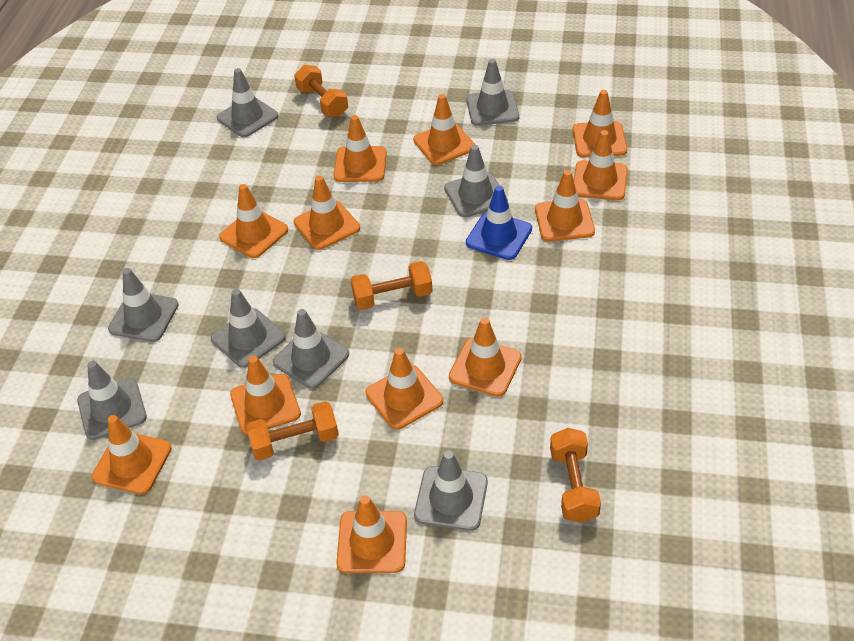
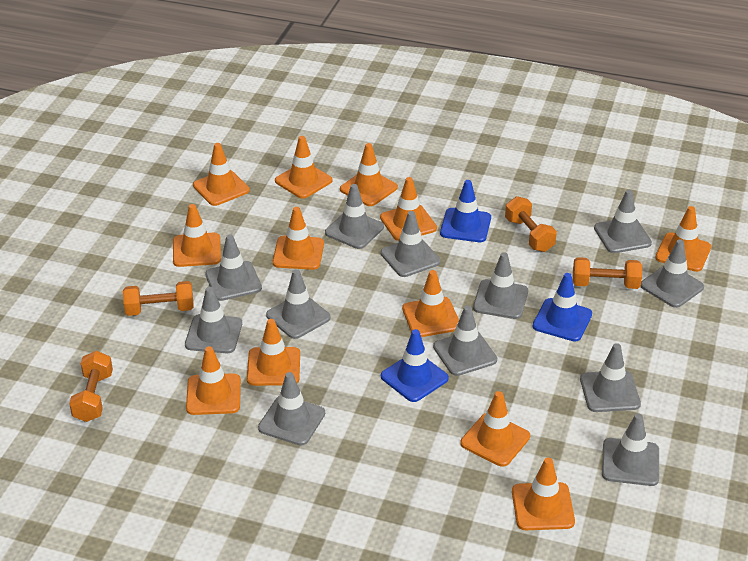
blue traffic cone: [466,186,532,260] = 1 -> [381,329,449,402] [440,180,491,242] [532,273,592,342] = 3
grey traffic cone: [77,361,147,440] [108,268,179,342] [211,289,286,368] [217,68,278,137] [273,309,349,389] [414,450,488,531] [444,145,508,217] [466,59,519,126] = 8 -> [185,287,242,353] [205,234,262,301] [258,372,325,446] [266,269,331,339] [325,184,384,249] [381,211,440,277] [433,306,497,376] [473,253,528,319] [580,343,641,412] [594,190,652,253] [602,413,659,486] [641,239,704,308] = 12

